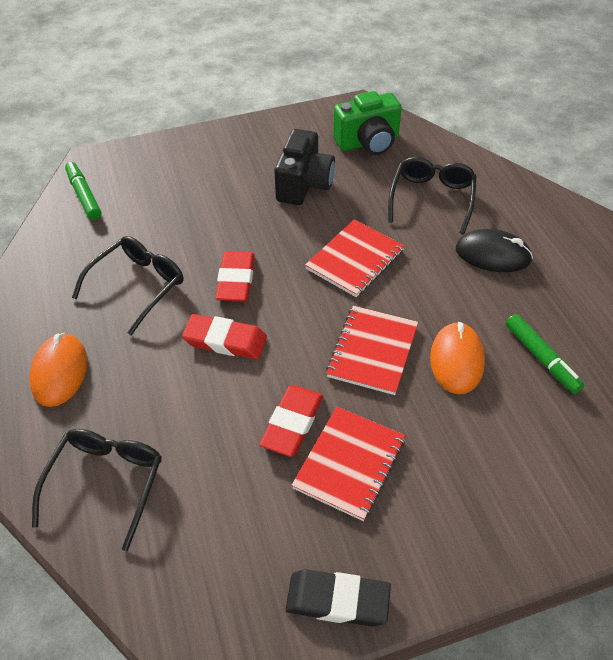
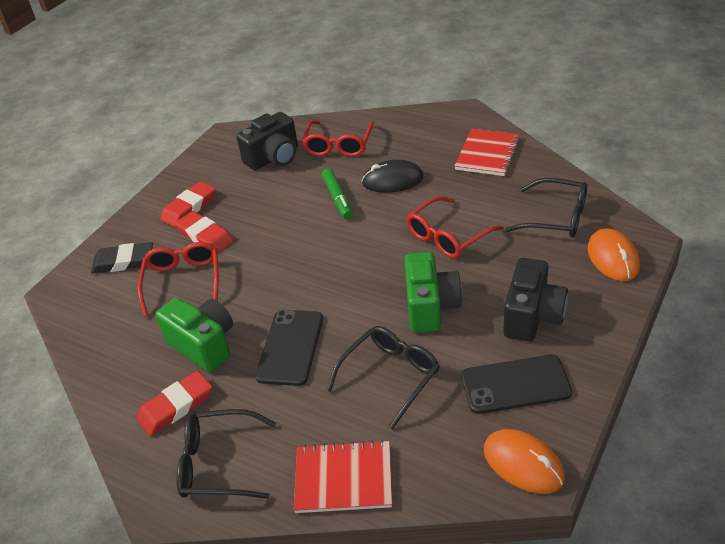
black camera: [274,129,335,205] = 1 -> [236,112,298,170] [503,258,568,342] = 2
black phone: none = 0 -> [255,310,323,386] [461,354,572,414] = 2
green camera: [333,91,402,155] = 1 -> [155,297,233,372] [404,252,462,332] = 2
green marker: [65,162,102,220] [506,314,584,394] = 2 -> [322,168,353,219] = 1
red glasses: none = 0 -> [137,242,219,317] [302,120,374,157] [406,196,504,258] = 3
red notebook: [291,407,405,521] [305,219,404,297] [326,306,418,395] = 3 -> [294,440,392,513] [455,129,520,176] = 2

